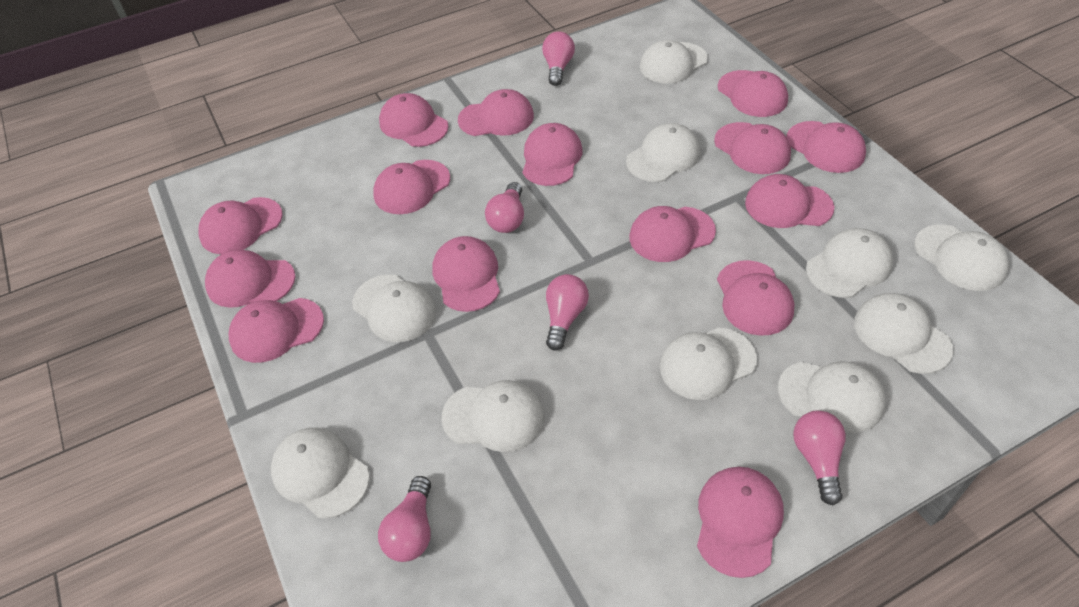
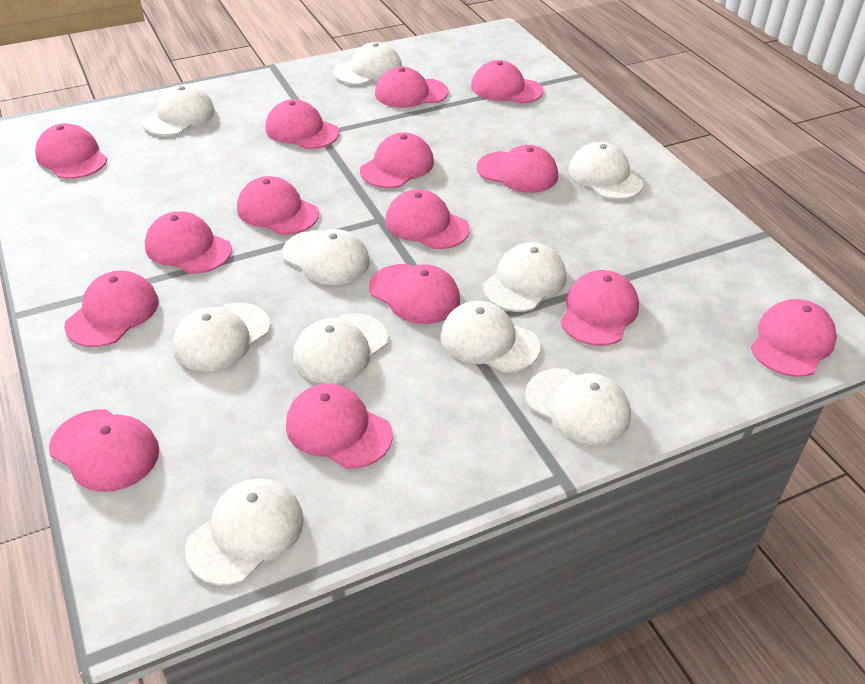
pink light bulb: [378,476,431,562] [485,182,524,233] [542,31,575,86] [546,274,589,351] [793,410,846,505] = 5 -> none = 0

